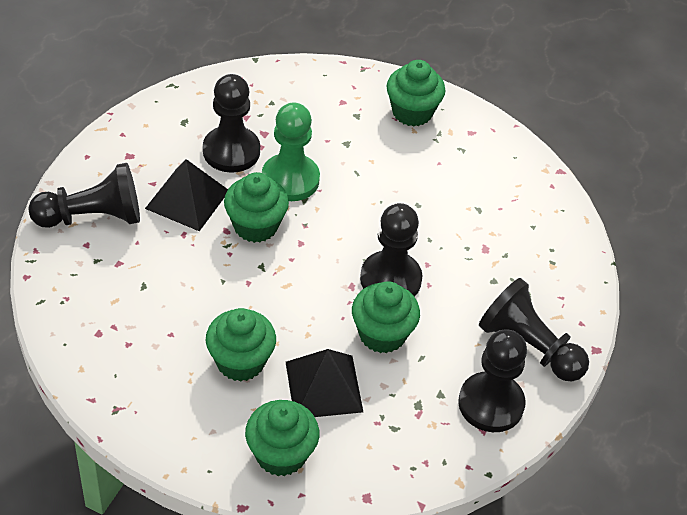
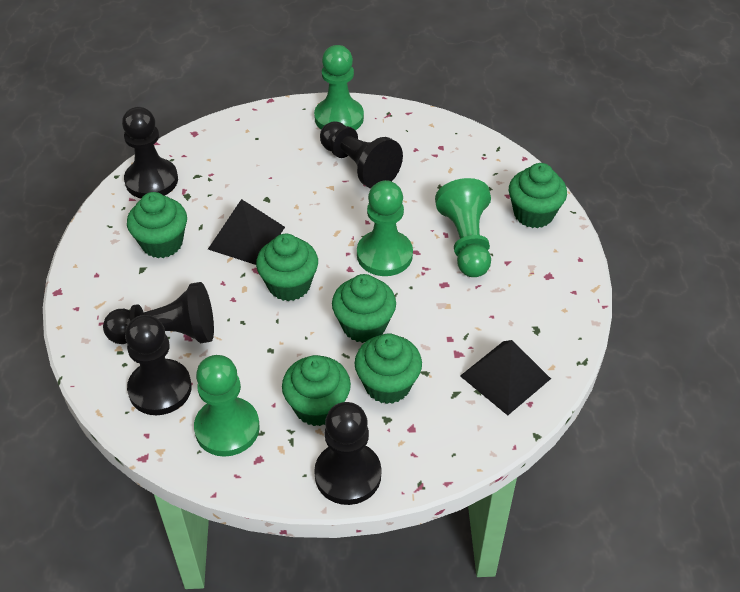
green cupcake: [206,308,276,382] [224,172,289,243] [245,400,319,476] [352,281,420,353] [387,60,446,127] = 5 -> [127,192,187,258] [256,234,318,301] [282,355,351,426] [332,274,396,343] [355,333,422,404] [509,163,567,228] = 6
green pawn: [262,102,320,201] = 1 -> [194,355,260,457] [314,45,364,130] [357,180,413,276] [435,178,491,277] = 4

